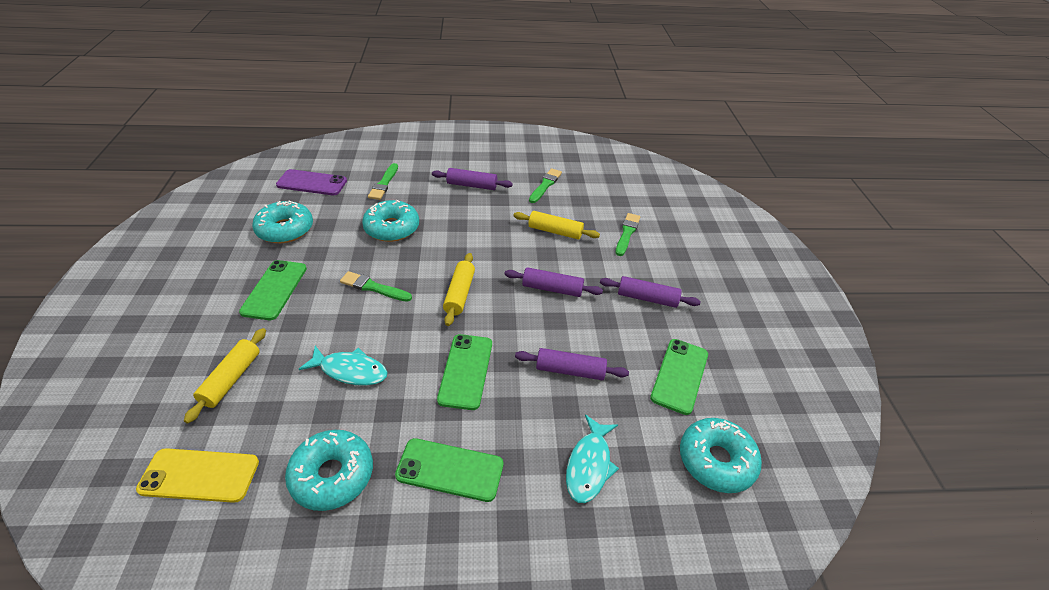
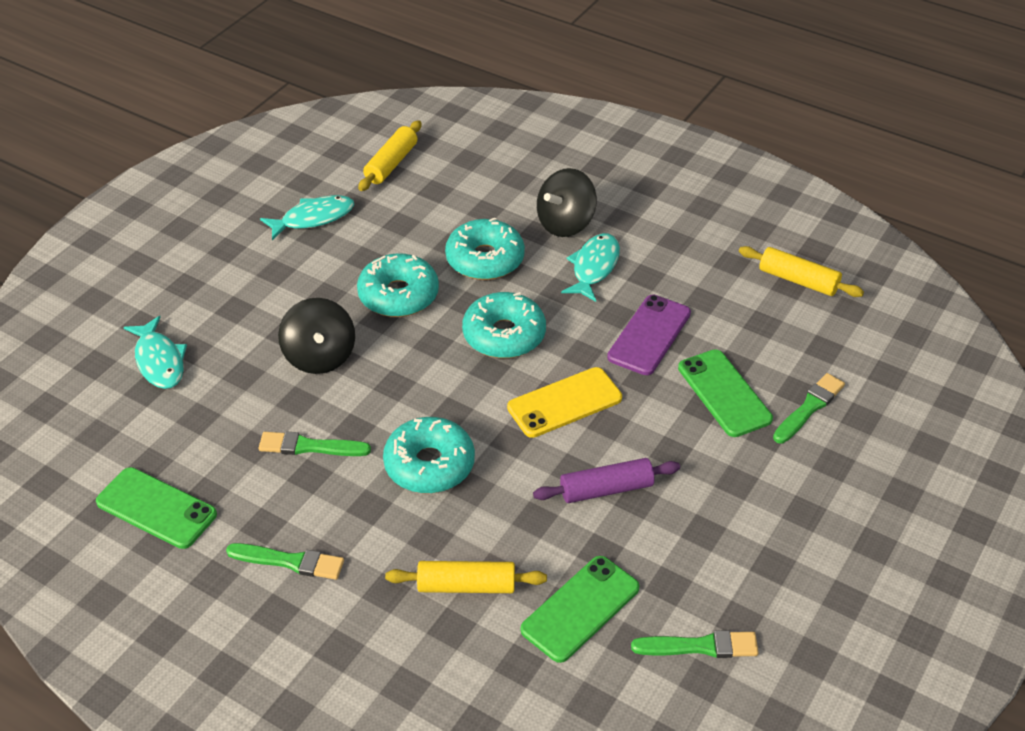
black spinning top: none = 0 -> [278,298,355,374] [537,168,597,237] = 2
green phone: [239,260,307,320] [395,438,503,502] [437,334,492,410] [650,339,708,415] = 4 -> [96,467,217,549] [520,556,640,663] [678,349,773,437] = 3
purple rolling pin: [432,168,513,190] [504,267,603,297] [515,348,629,380] [600,276,701,308] = 4 -> [533,458,680,503] = 1
turquoise fish: [299,346,388,386] [566,415,619,503] = 2 -> [124,316,187,389] [260,195,354,240] [561,233,620,302] = 3

